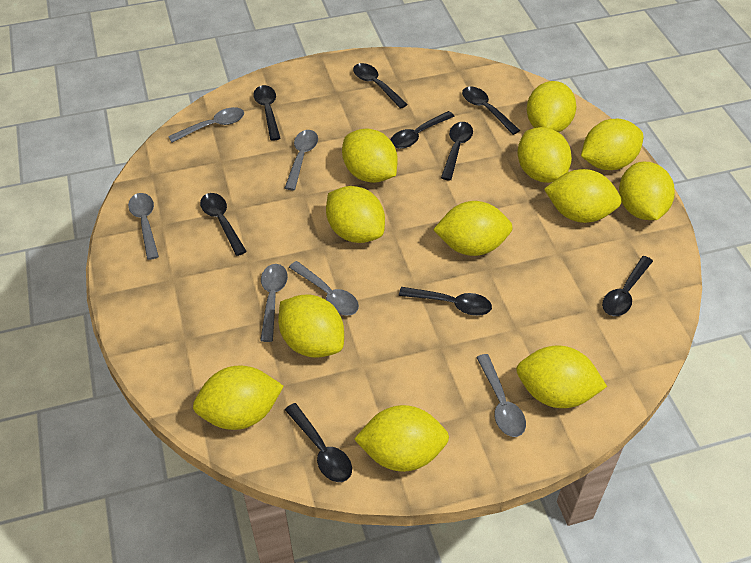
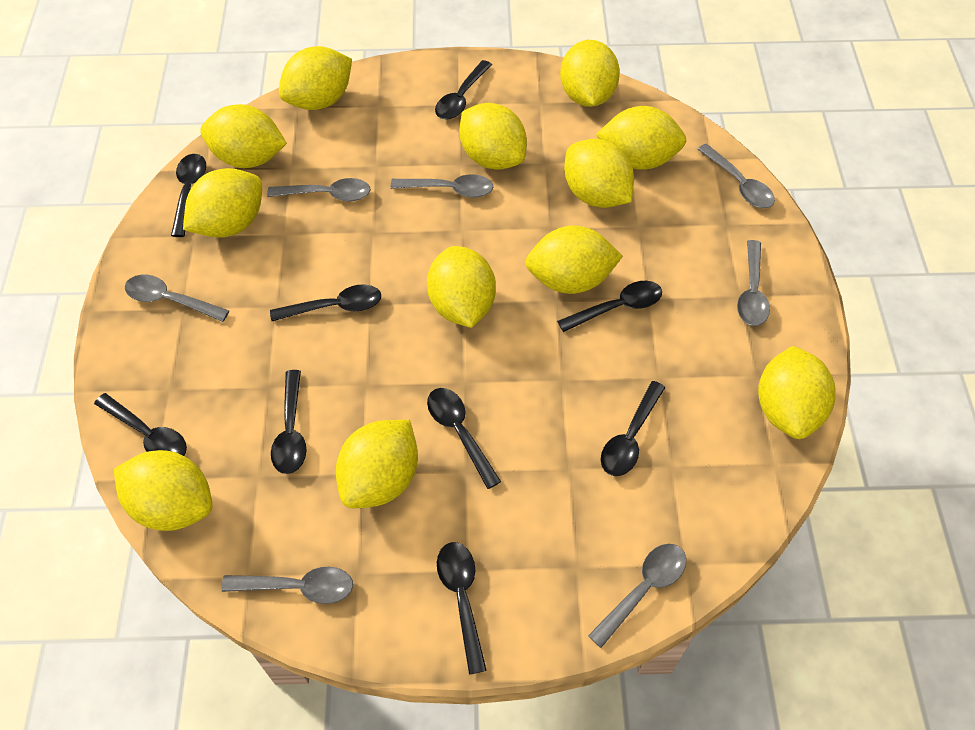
grey spoon: [128,193,159,260] [168,107,244,142] [260,264,288,342] [285,130,318,190] [289,261,359,316] [476,354,526,437] = 6 -> [125,275,229,322] [221,567,353,604] [267,178,371,201] [390,174,493,198] [588,544,686,648] [697,144,775,208] [737,240,770,326] = 7

